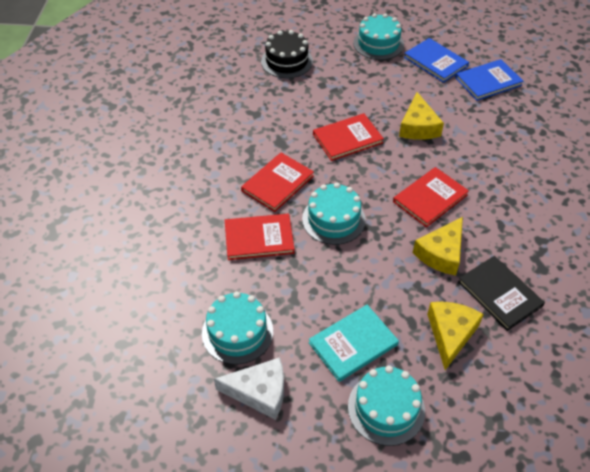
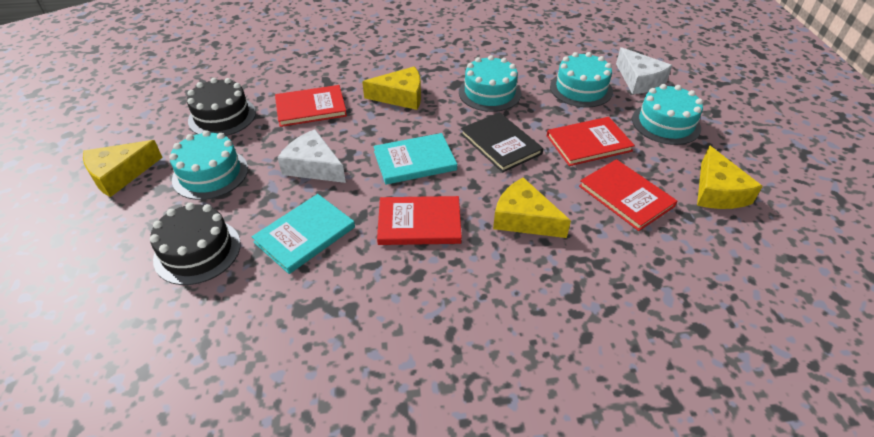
black cake: [261,30,313,78] = 1 -> [150,203,241,285] [187,78,256,136] = 2
blue book: [404,38,469,83] [455,59,523,101] = 2 -> none = 0
turquoise book: [309,305,399,382] = 1 -> [252,194,355,274] [373,133,457,185] = 2
white cheese: [214,357,284,420] = 1 -> [277,129,346,183] [616,47,672,94] = 2
yellow cheese: [399,92,444,140] [413,217,463,276] [427,302,484,370] = 3 -> [83,140,163,197] [362,67,421,110] [493,177,571,238] [697,145,763,209] = 4

